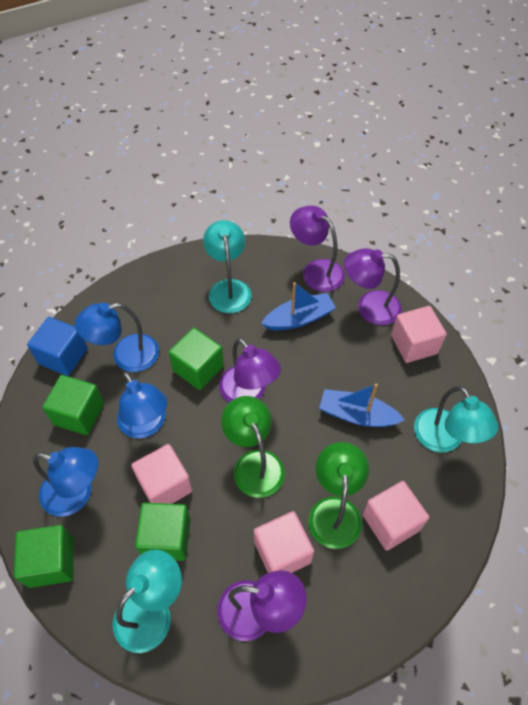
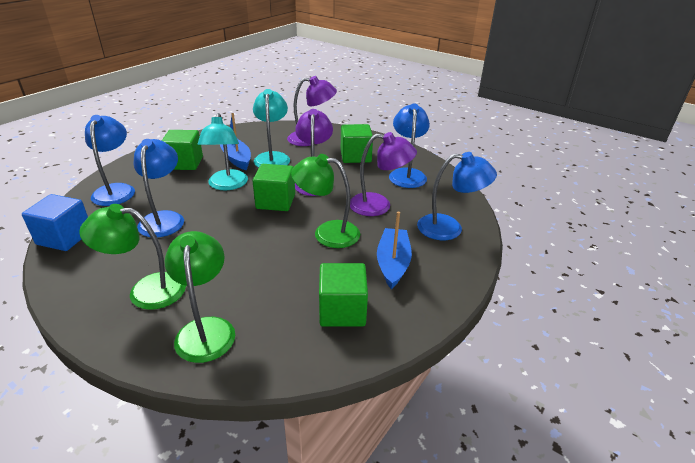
blue lamp: [33,447,98,517] [75,303,159,372] [117,372,168,438] = 3 -> [85,115,135,206] [134,139,184,237] [389,104,430,188] [417,152,497,240] = 4
green lamp: [221,396,285,498] [308,442,369,549] = 2 -> [79,204,186,310] [164,231,235,363] [291,154,360,248] = 3
pink cube: [131,444,193,504] [254,511,314,573] [362,481,429,551] [391,306,447,363] = 4 -> none = 0
purple lamp: [217,570,306,641] [219,338,281,403] [290,205,345,292] [344,248,402,325] = 4 -> [287,76,337,146] [295,109,334,196] [350,132,417,216] = 3
turquoise lamp: [113,550,182,653] [203,220,252,313] [414,386,499,452] = 3 -> [198,113,248,190] [253,89,290,168] = 2

